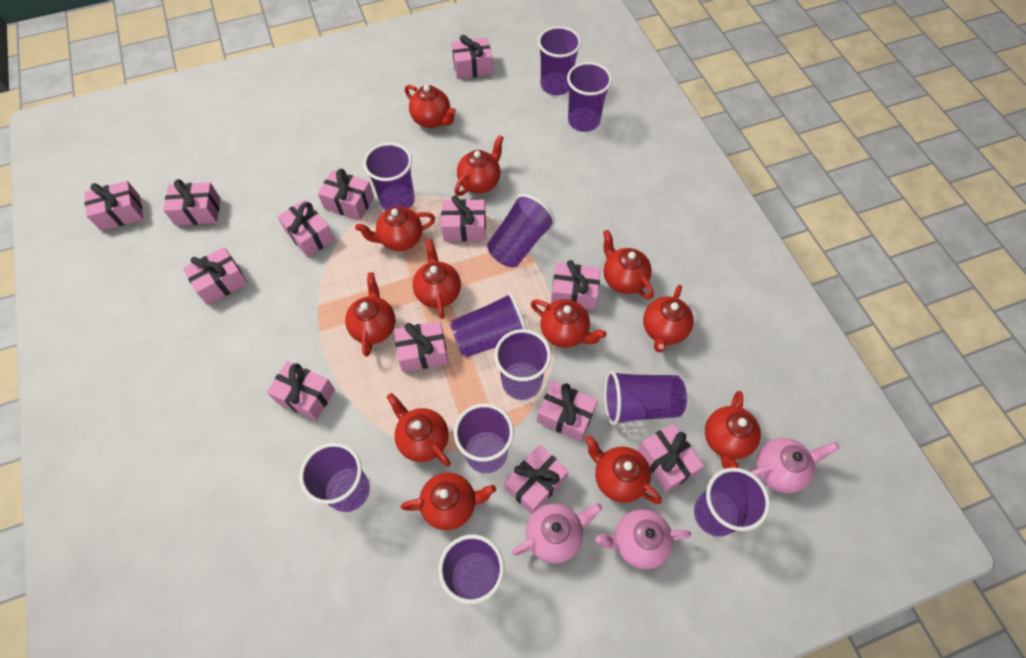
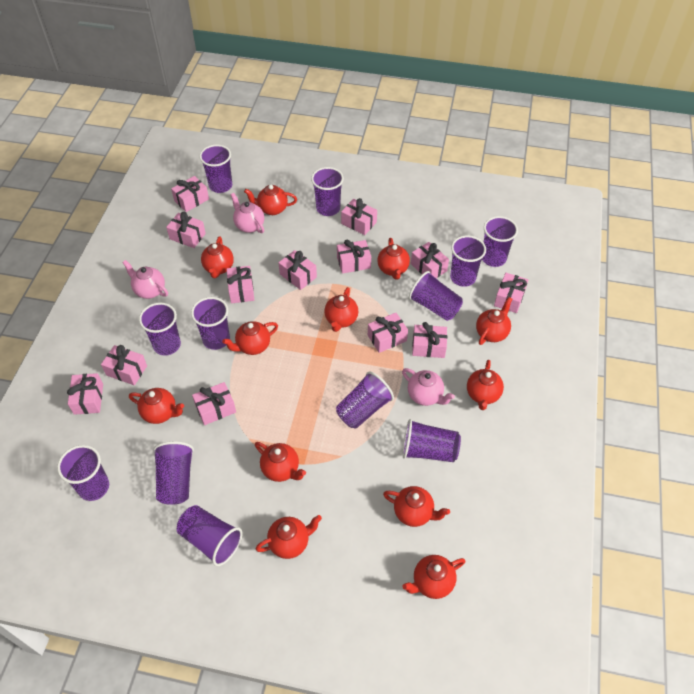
purple cup: [299,443,370,512] [363,143,415,210] [438,534,504,604] [450,292,527,358] [454,404,514,473] [487,194,555,267] [494,329,551,400] [538,26,581,95] [567,62,612,132] [604,371,687,426] [694,468,770,537] = 11 -> [57,445,109,501] [139,303,181,356] [153,441,194,505] [177,505,243,566] [191,297,230,350] [199,145,232,193] [311,167,344,216] [336,372,394,429] [403,419,461,462] [409,271,463,321] [450,235,486,287] [482,216,518,267] = 12

